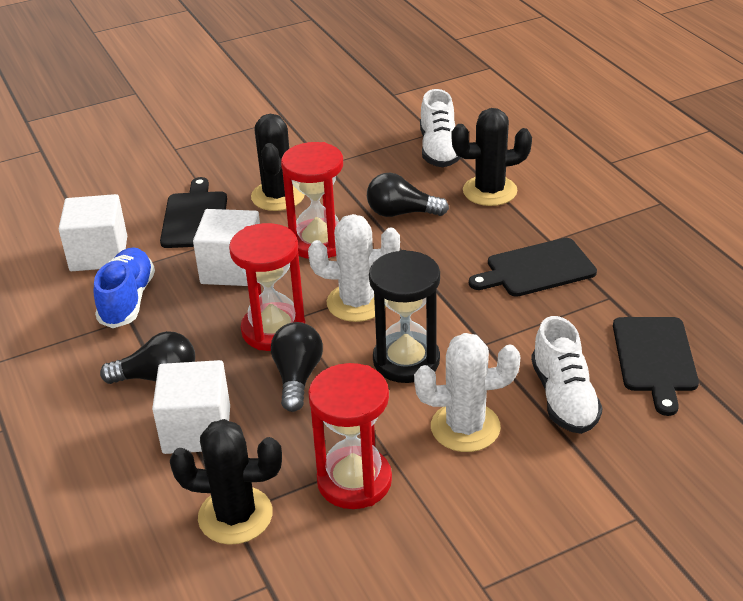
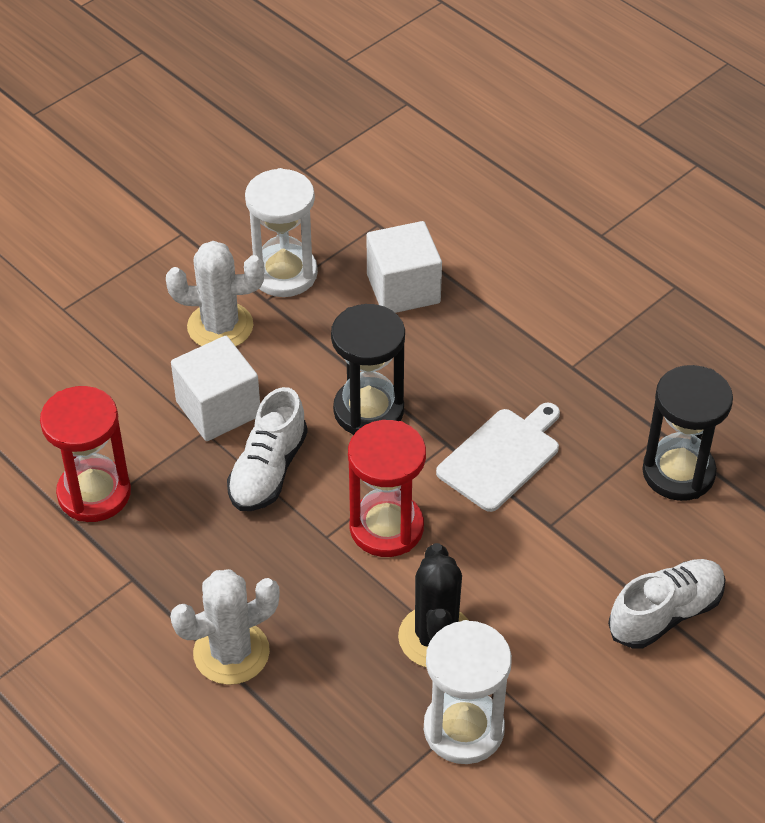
black cactus: [170,419,282,545] [251,114,305,211] [452,108,532,206] = 3 -> [398,543,469,668] = 1
black cutting board: [160,177,227,248] [469,238,597,297] [613,317,699,416] = 3 -> none = 0
black hourglass: [369,250,440,383] = 1 -> [331,304,405,435] [642,365,733,501] = 2
black light bulb: [100,331,195,384] [271,322,323,412] [367,173,449,217] = 3 -> none = 0
blue shoe: [94,247,155,328] = 1 -> none = 0
red hourglass: [229,223,306,351] [281,142,343,259] [308,363,392,509] = 3 -> [40,386,131,522] [348,420,426,557] = 2
white cube: [59,194,127,271] [152,360,230,454] [193,209,260,286] = 3 -> [171,336,260,441] [367,221,442,313] = 2
white cutting board: none = 0 -> [436,403,560,512] = 1
white hourglass: none = 0 -> [245,168,318,297] [424,620,512,764] = 2

